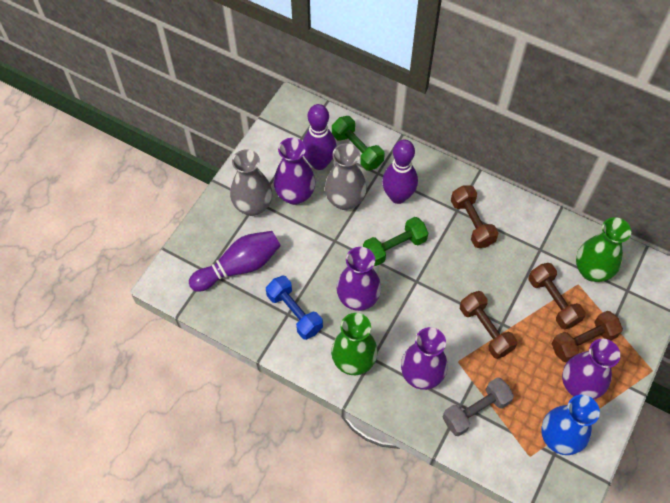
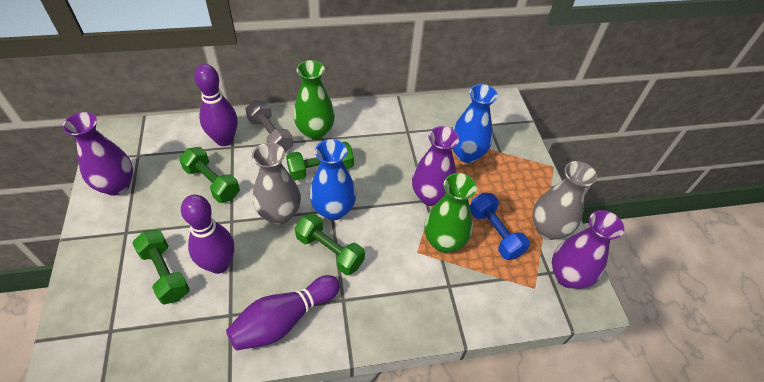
blue vase: [541,395,600,455] = 1 -> [310,139,356,220] [452,84,498,163] = 2
brown dumbbell: [451,185,498,248] [460,291,517,359] [528,263,586,329] [551,311,623,362] = 4 -> none = 0
green dumbbell: [332,116,385,171] [363,217,428,266] = 2 -> [133,230,190,305] [179,147,240,203] [286,142,354,181] [295,213,365,275] = 4
purple vase: [274,138,315,205] [336,247,381,311] [401,327,447,390] [562,339,621,399] = 4 -> [62,112,133,196] [412,126,459,206] [552,210,624,289] = 3

